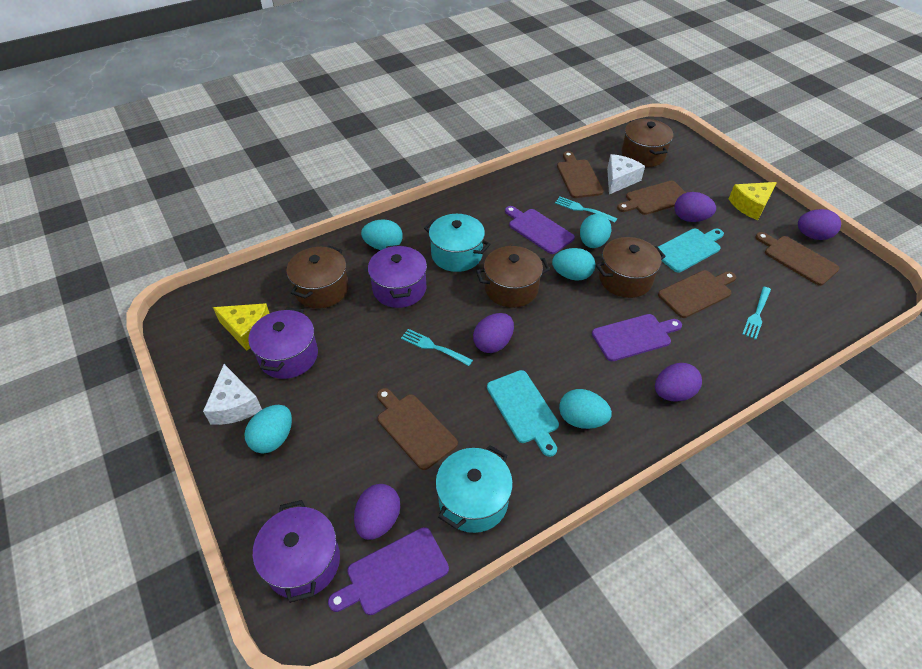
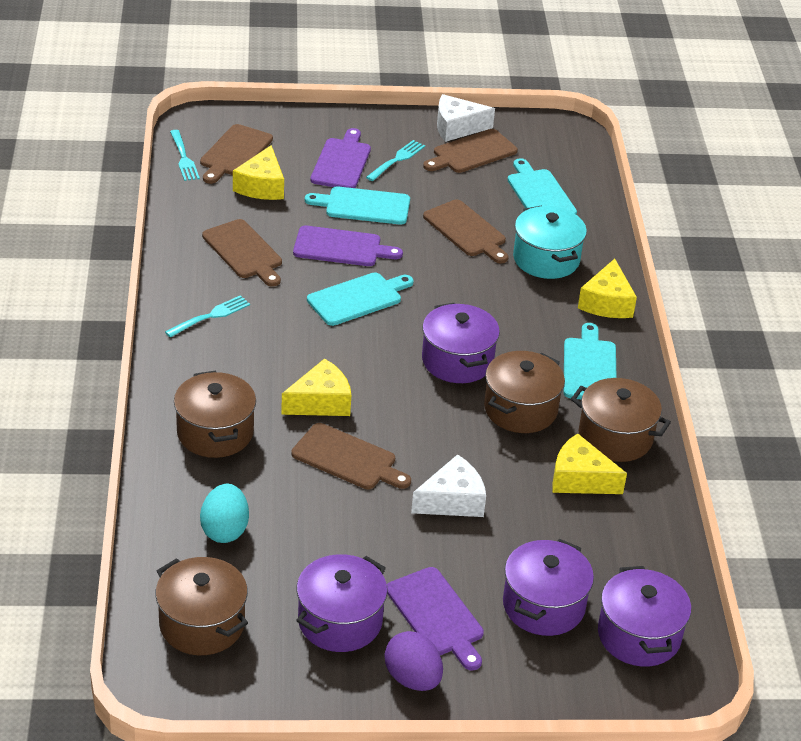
purple egg: [354,484,400,540] [473,313,514,353] [655,363,702,402] [675,192,716,222] [798,209,841,240] = 5 -> [385,631,443,691] = 1
purple pot: [248,308,318,379] [253,500,340,603] [368,245,427,308] = 3 -> [296,554,388,652] [422,303,500,383] [503,539,594,636] [598,566,691,667] = 4
turquoise cutting board: [487,370,559,457] [658,228,724,273] = 2 -> [305,186,410,225] [307,272,414,326] [508,158,577,214] [563,323,617,399] = 4
turquoise egg: [244,405,292,454] [361,219,403,250] [552,248,595,281] [559,389,612,429] [580,214,612,248] = 5 -> [200,484,249,543] = 1
turquoise pot: [424,214,490,272] [435,445,513,533] = 2 -> [513,206,587,279] = 1
yellow cheese: [213,303,270,351] [729,182,777,220] = 2 -> [233,145,284,200] [281,358,351,416] [552,433,627,494] [578,259,637,318] = 4

